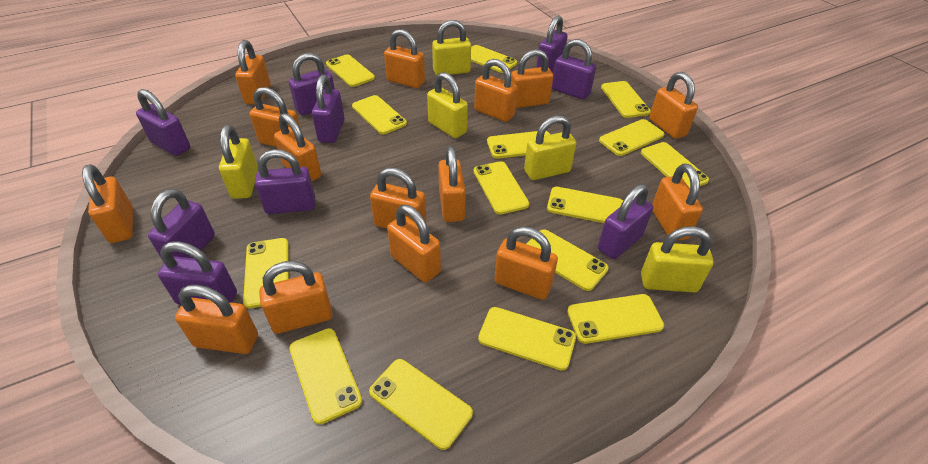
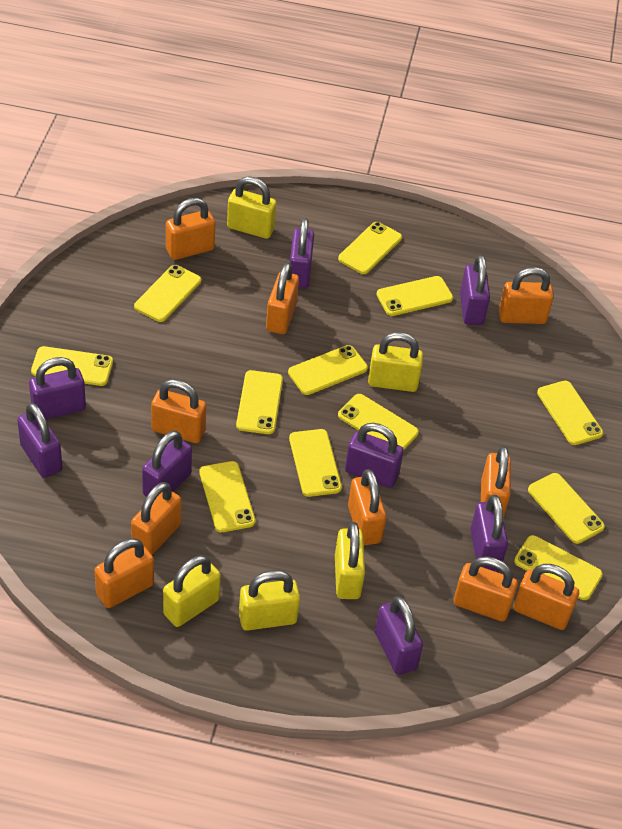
orange padlock: [82,164,133,243] [175,285,258,354] [235,40,271,104] [249,87,300,147] [259,261,332,334] [274,113,321,182] [370,168,427,229] [384,29,425,88] [387,205,441,282] [438,146,466,222] [474,59,517,122] [494,226,558,300] [511,49,553,108] [649,72,698,139] [652,164,703,241] = 15 -> [95,538,154,608] [131,482,181,555] [151,379,206,443] [166,198,215,260] [266,262,299,334] [348,469,386,546] [454,556,518,621] [481,446,511,518] [499,267,554,324] [514,564,579,630] = 10
purple padlock: [136,89,190,156] [148,189,215,261] [158,241,237,305] [255,149,315,214] [289,53,335,116] [312,75,345,143] [536,15,568,73] [552,39,596,100] [598,184,653,259] = 9 -> [17,403,63,478] [29,357,86,419] [142,430,192,497] [290,218,314,289] [345,423,404,488] [375,596,423,675] [460,255,490,325] [470,495,508,571] = 8
yellow phone: [243,238,289,308] [289,328,362,424] [326,54,375,87] [352,95,407,134] [369,359,473,450] [471,45,517,73] [473,161,529,214] [478,307,576,371] [487,131,550,159] [526,229,609,291] [547,187,623,223] [567,294,664,344] [599,119,665,156] [601,81,651,118] [641,142,709,188] = 15 -> [31,346,113,386] [134,265,201,322] [199,461,255,532] [236,370,283,434] [288,345,368,395] [289,429,342,497] [338,222,402,274] [338,394,419,450] [376,276,453,316] [514,535,603,600] [528,473,605,544] [537,381,603,445] = 12

